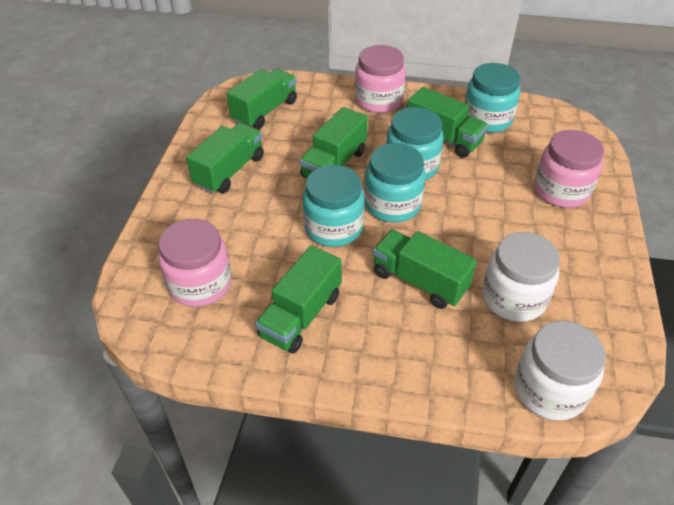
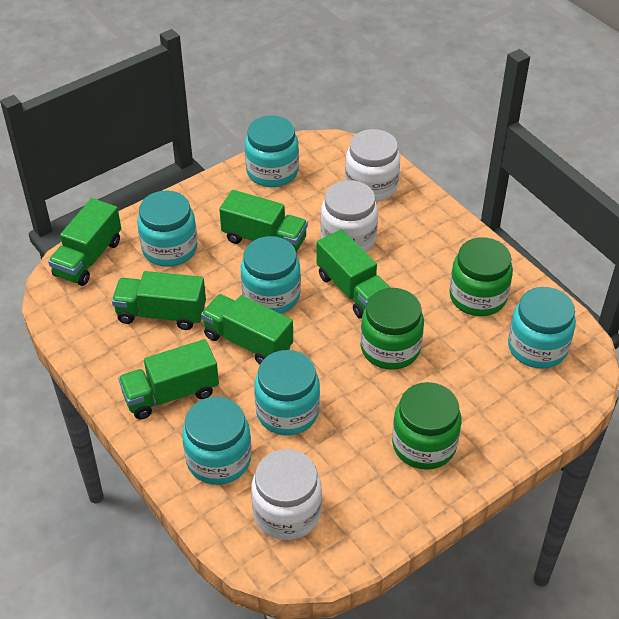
green jar: none = 0 -> [360,288,424,370] [392,382,461,470] [449,237,513,316] = 3
pink jar: [158,219,232,307] [355,45,406,113] [534,130,604,208] = 3 -> none = 0
turquoise jar: [303,165,365,247] [364,143,426,222] [386,107,444,180] [465,63,520,133] = 4 -> [137,190,198,267] [182,397,252,485] [241,236,301,314] [245,115,299,187] [254,350,320,435] [508,287,576,369] = 6
white jar: [482,232,560,322] [514,321,606,421] = 2 -> [251,449,322,540] [321,180,378,252] [345,129,400,202] = 3

